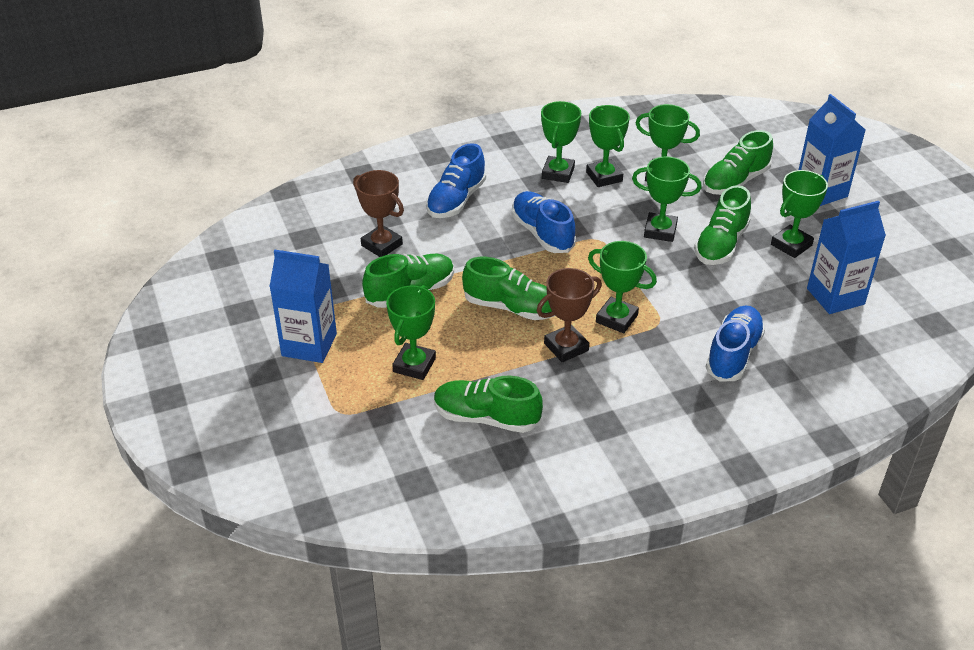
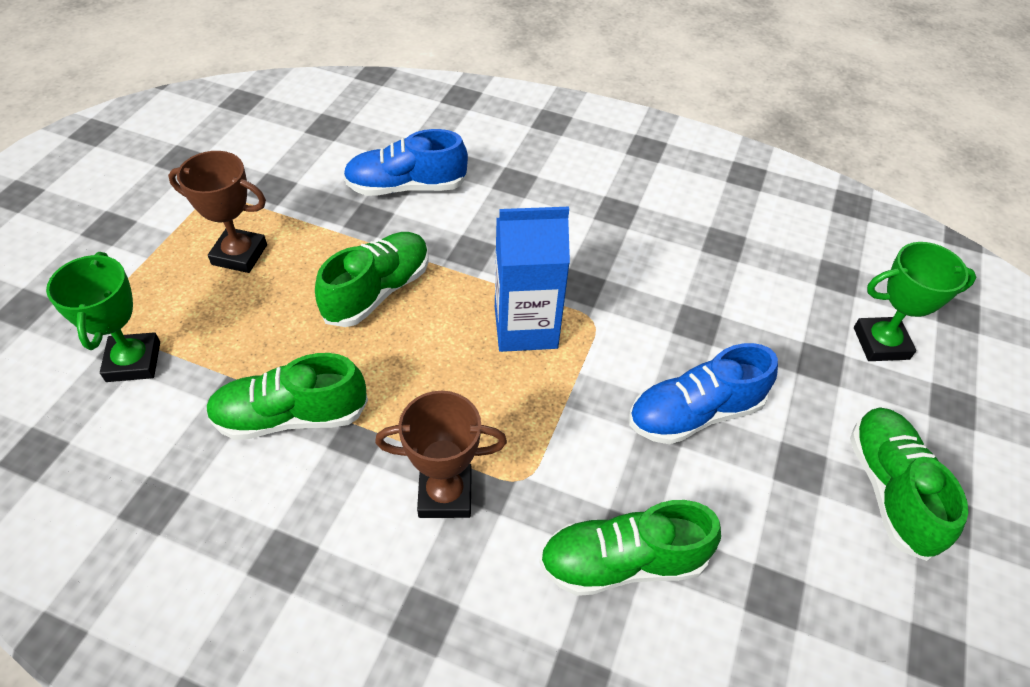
blue carton: [269,250,337,363] [799,94,865,206] [807,201,886,314] = 3 -> [495,207,570,352] = 1
blue shoe: [426,143,486,218] [512,191,576,253] [706,305,765,382] = 3 -> [343,129,468,196] [629,343,778,444] = 2
green shoe: [362,254,454,308] [434,375,543,433] [462,257,555,320] [694,185,751,265] [703,130,773,195] = 5 -> [206,353,368,440] [315,232,429,327] [539,500,721,596] [850,407,968,561] = 4
green trophy: [386,285,436,380] [541,101,581,183] [586,105,630,187] [588,241,657,333] [632,156,702,242] [636,104,700,181] [771,170,828,258] = 7 -> [46,252,160,382] [854,242,976,361] = 2

